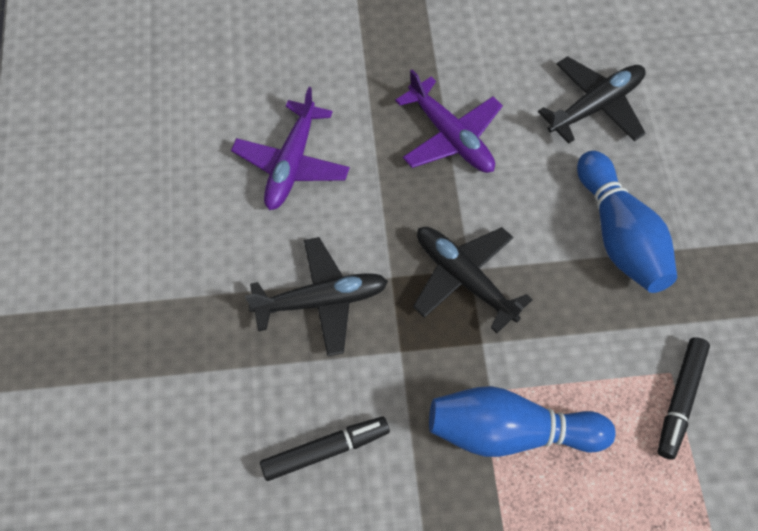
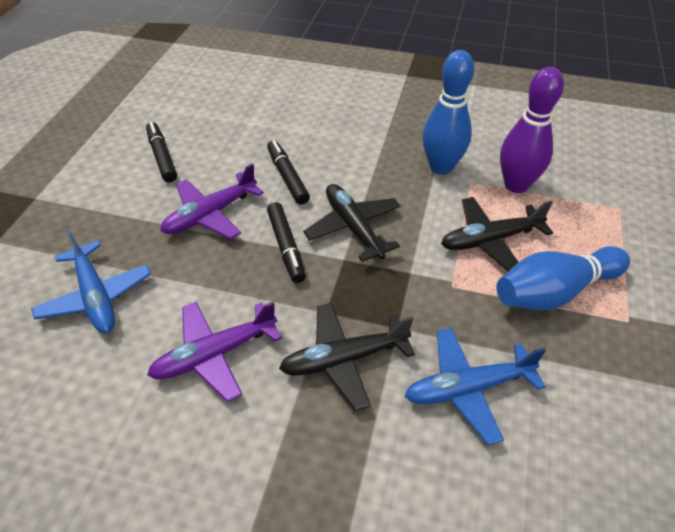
black marker: [260,417,390,481] [657,337,710,459] = 2 -> [146,122,177,182] [267,140,310,205] [267,202,306,283] = 3
blue plane: none = 0 -> [31,229,151,333] [405,328,546,445] = 2
purple bowling pin: none = 0 -> [500,67,564,193] = 1

